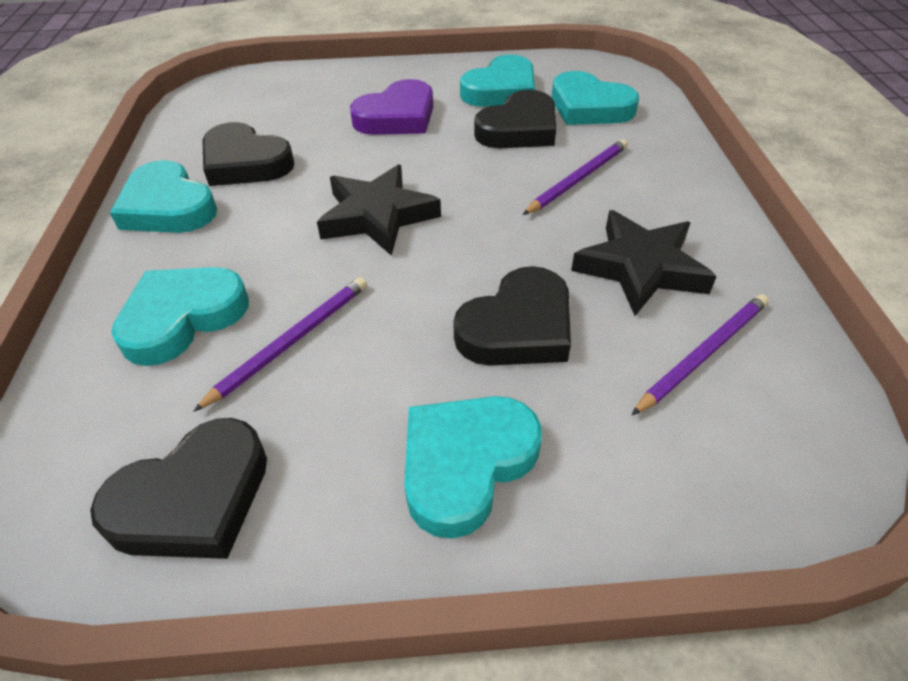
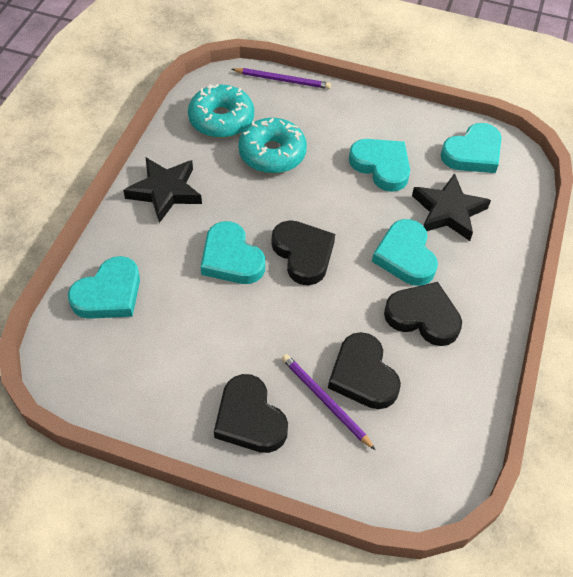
purple heart: [350,79,433,135] = 1 -> none = 0
purple pencil: [193,277,367,412] [523,139,628,215] [632,294,769,415] = 3 -> [232,68,331,89] [282,354,375,450] = 2
turquoise donut: none = 0 -> [188,84,254,138] [238,118,307,174] = 2

